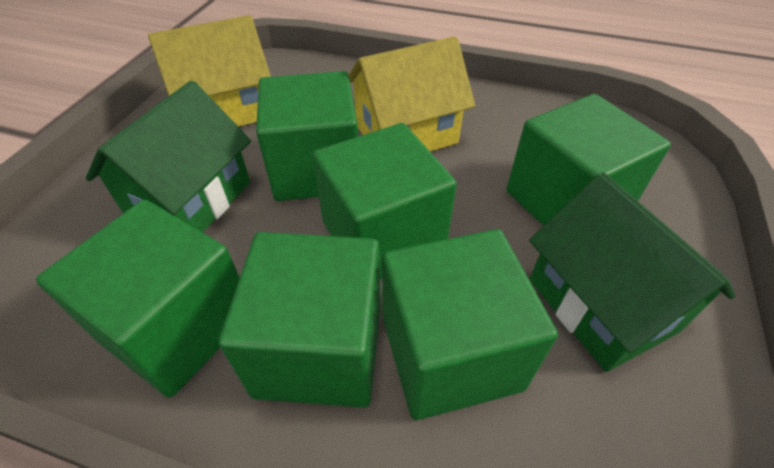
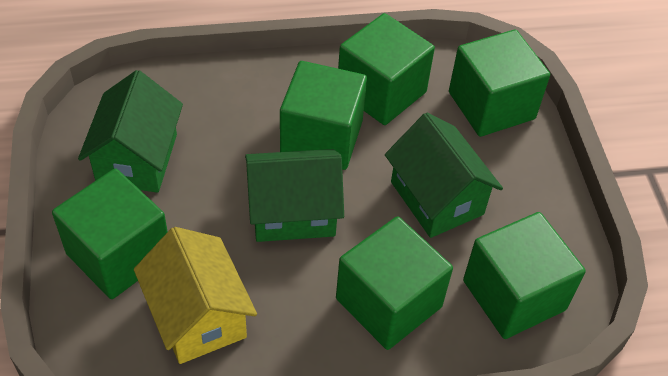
green house: [86,81,251,233] [529,172,736,372] = 2 -> [78,70,183,193] [245,149,344,242] [385,113,503,238] = 3
yellow house: [148,15,271,127] [349,36,475,151] = 2 -> [134,227,257,364] = 1

